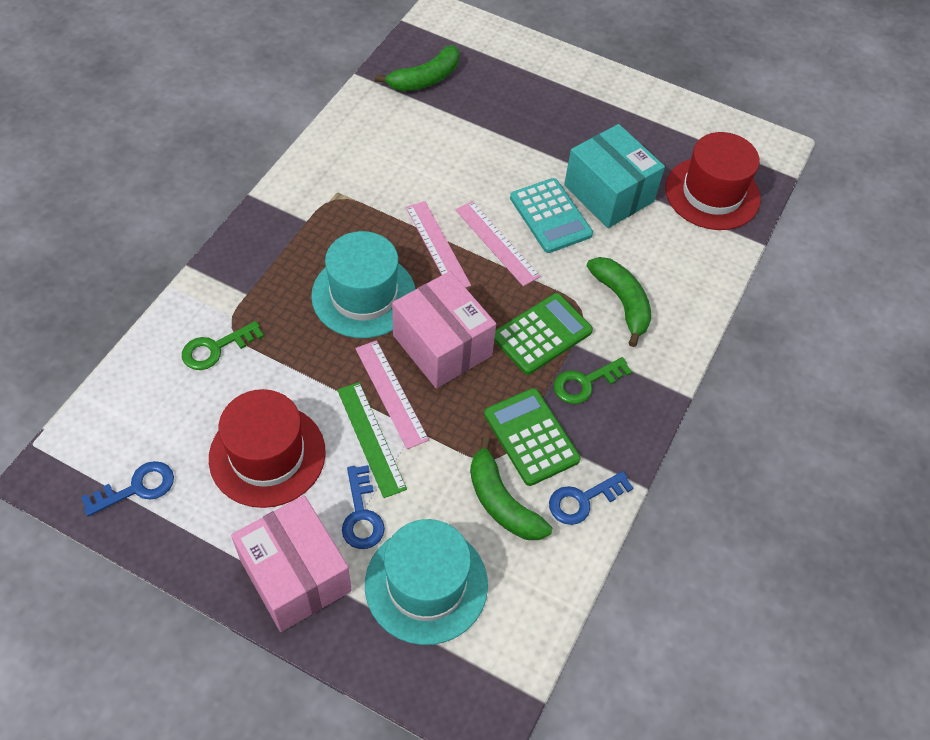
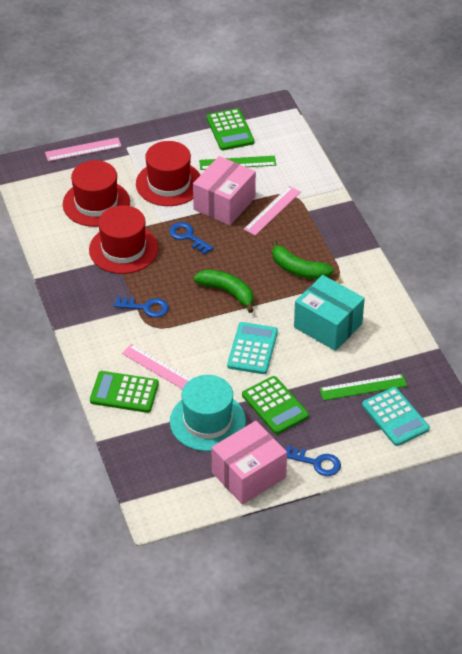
green banana: [375,45,459,91] [470,436,552,540] [587,257,651,347] = 3 -> [194,270,254,313] [271,239,334,279] = 2
green calculator: [484,388,581,486] [494,293,593,375] = 2 -> [90,371,159,413] [207,108,254,150] [242,376,309,434] = 3
green key: [182,321,264,370] [554,357,632,404] = 2 -> none = 0
green ruler: [337,382,407,498] = 1 -> [199,156,276,170] [319,374,407,401] = 2
red hat: [209,389,326,508] [665,132,761,230] = 2 -> [63,160,130,227] [89,205,158,274] [136,141,200,206] = 3
turquoise calculator: [510,178,593,253] = 1 -> [227,322,278,374] [362,387,430,446] = 2
turquoise hat: [311,231,416,338] [365,519,488,645] = 2 -> [170,375,246,451] = 1

